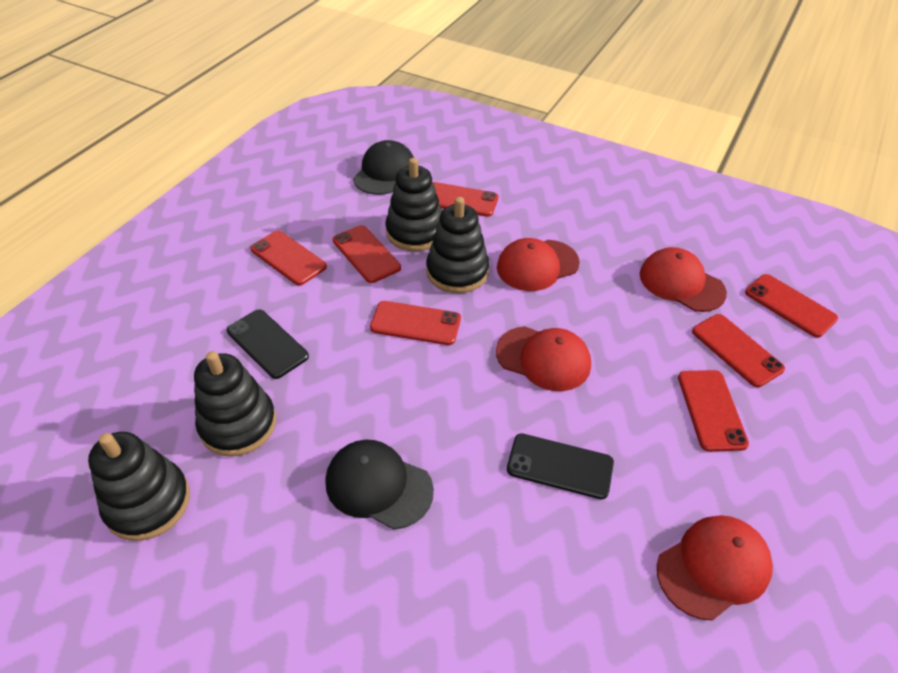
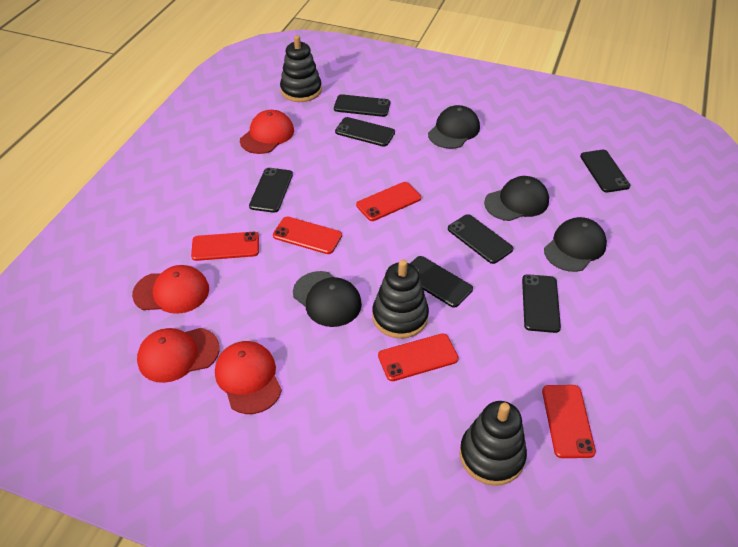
black cap: [325,440,434,529] [353,140,414,195] = 2 -> [293,271,362,327] [428,105,480,149] [484,176,549,221] [544,217,607,272] = 4
black phone: [227,309,309,379] [507,433,614,499] = 2 -> [249,168,293,213] [334,94,390,117] [335,117,395,147] [410,256,473,308] [448,214,513,264] [522,274,561,333] [580,150,630,192] = 7
black stacking toy: [88,432,190,541] [194,351,276,457] [385,158,442,251] [426,197,489,293] = 4 -> [280,35,322,102] [372,259,429,339] [460,401,527,486] = 3
red phone: [250,231,327,285] [333,225,401,283] [370,301,461,345] [433,182,498,217] [678,370,749,452] [692,314,785,387] [745,274,838,338] = 7 -> [191,232,259,261] [273,217,342,254] [356,182,421,221] [378,333,459,381] [542,385,596,458] = 5

